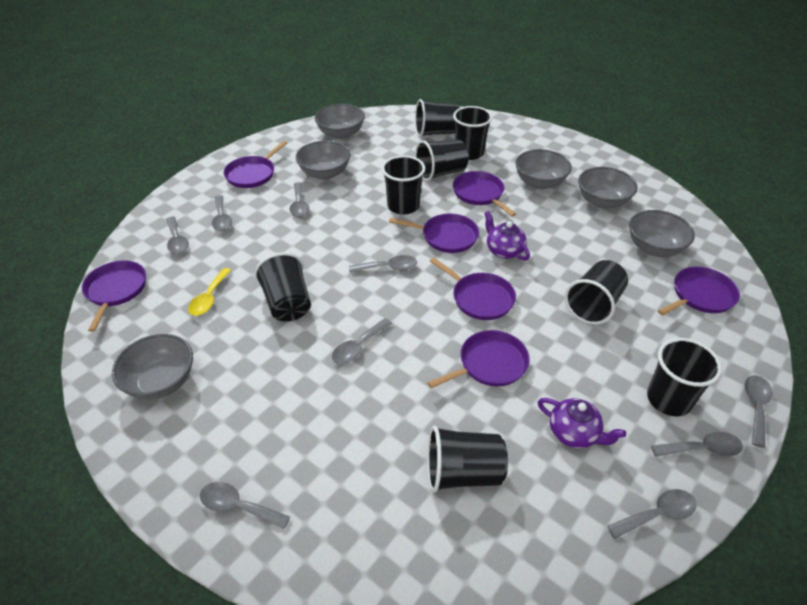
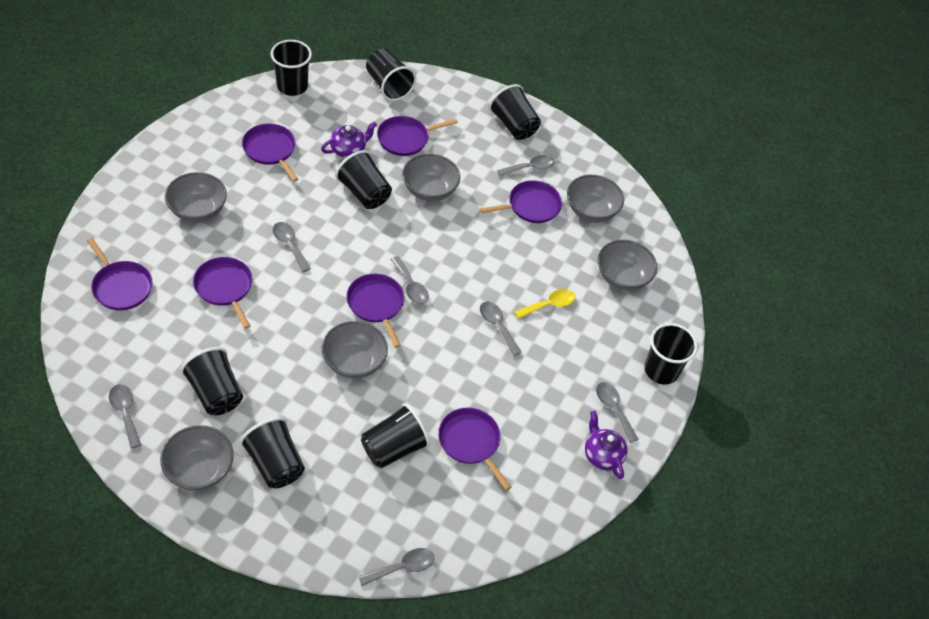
grey spoon: [166,217,189,254] [200,482,290,529] [212,195,232,231] [289,182,309,217] [332,318,392,364] [349,255,417,272] [607,489,697,539] [651,432,743,457] [744,375,773,448] = 9 -> [109,384,141,449] [273,222,311,272] [358,548,435,586] [391,256,429,304] [480,301,522,356] [497,155,555,176] [596,382,639,443] = 7

